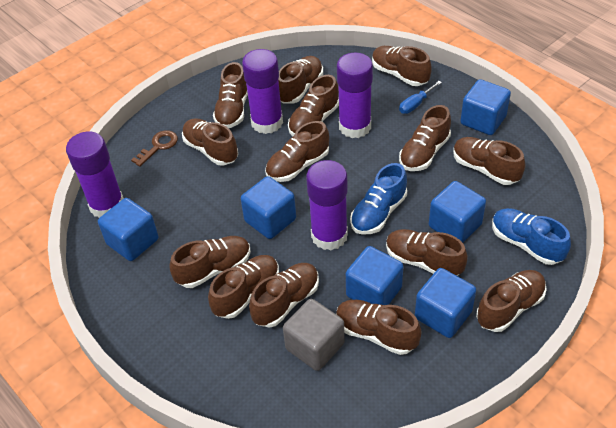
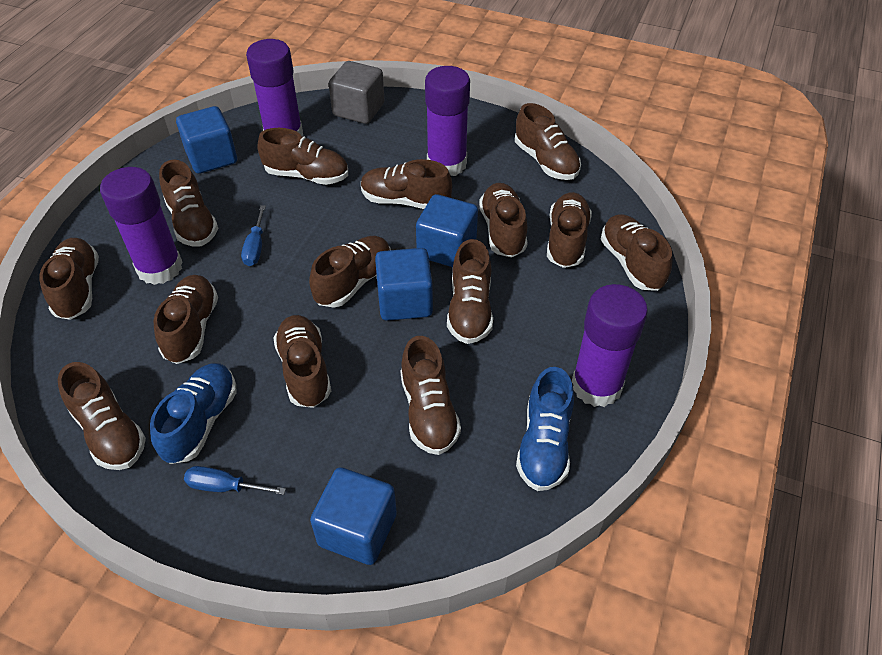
blue cube: [98,198,158,261] [241,176,296,239] [346,246,403,305] [415,268,476,338] [429,181,486,243] [461,79,511,135] = 6 -> [176,106,237,174] [310,467,397,565] [375,248,433,321] [416,194,478,267] = 4
blue screwdriver: [399,81,442,114] = 1 -> [184,466,286,495] [241,205,266,266] = 2
brown key: [131,130,178,167] = 1 -> none = 0

